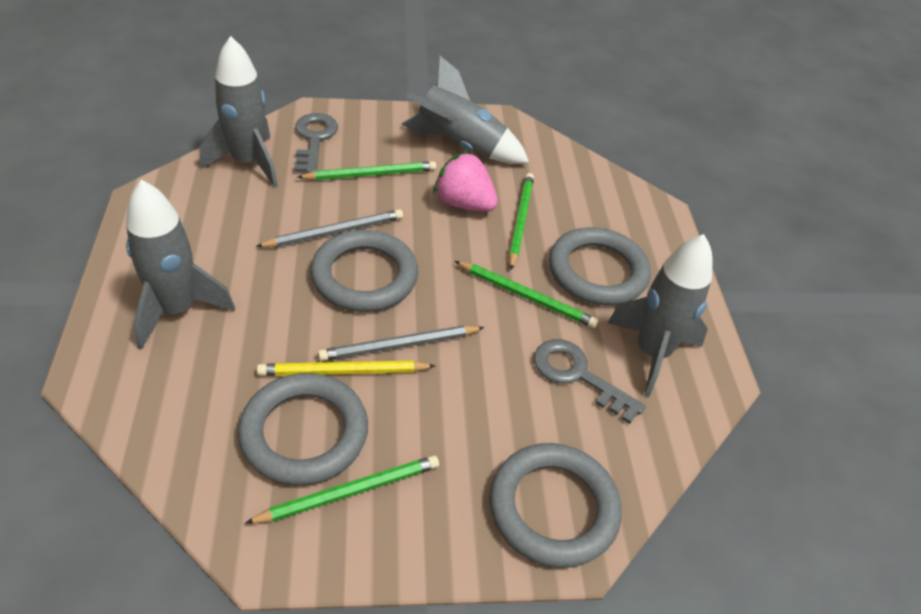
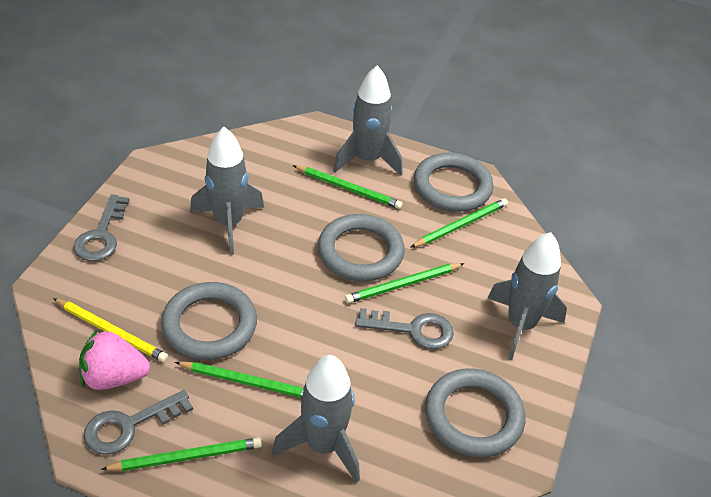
green pencil: [245,455,439,524] [297,161,436,180] [455,261,598,328] [509,173,534,270] = 4 -> [101,437,262,471] [175,362,303,398] [293,165,403,209] [345,263,464,303] [410,198,508,248] = 5
grey key: [294,113,338,173] [534,339,646,424] = 2 -> [74,194,130,261] [84,390,193,455] [355,308,454,349] = 3
grey pencil: [256,209,403,247] [318,326,485,361] = 2 -> none = 0

